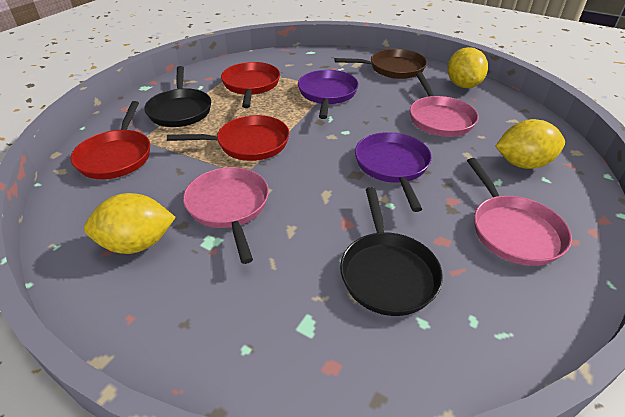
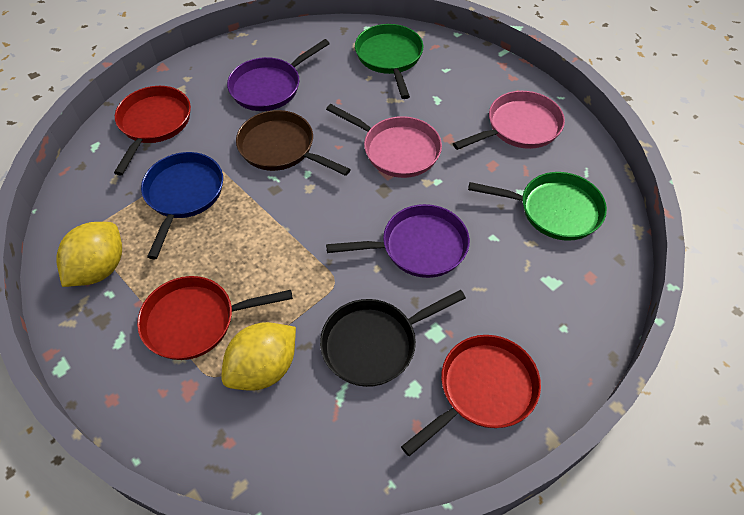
black pan: [144,66,211,127] [340,187,443,316] = 2 -> [320,290,466,387] = 1
blue pan: none = 0 -> [141,152,223,259] = 1
green pan: none = 0 -> [355,24,423,99] [468,172,607,241] = 2
pink pan: [183,167,269,264] [410,72,479,137] [467,158,572,266] = 3 -> [326,104,442,178] [453,91,565,150] = 2
yellow lemon: [84,193,176,254] [447,47,488,88] [496,119,565,169] = 3 -> [56,222,122,287] [221,322,296,391] = 2

